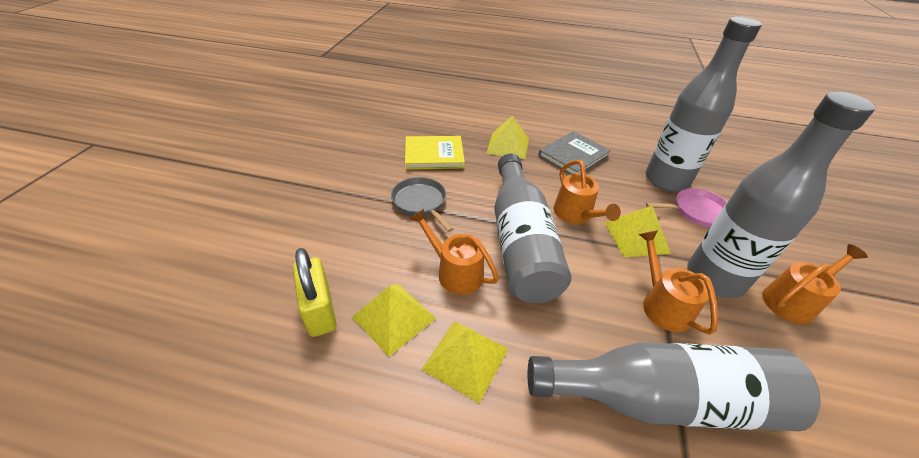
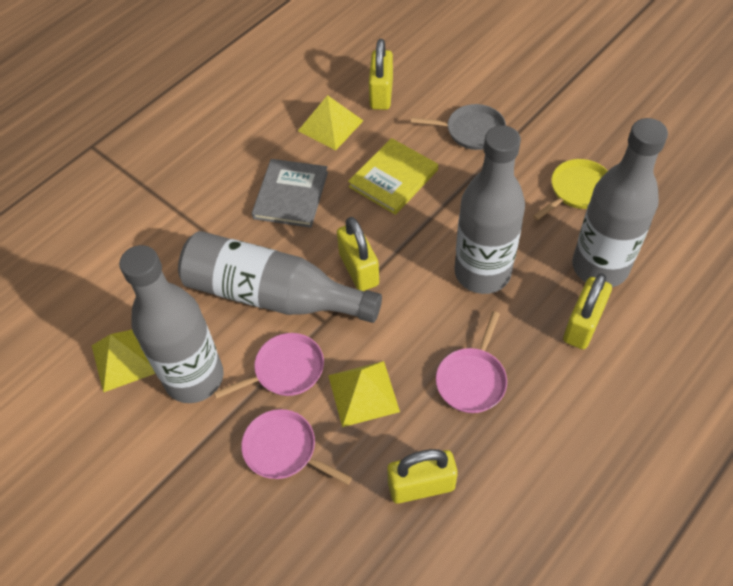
orange watering can: [410,209,499,295] [553,160,621,224] [639,230,718,335] [762,244,868,324] = 4 -> none = 0
pink pan: [646,188,727,227] = 1 -> [214,333,324,399] [241,409,352,485] [436,311,507,413] = 3
yellow padlock: [293,248,337,337] = 1 -> [337,217,379,291] [369,39,393,110] [387,449,458,504] [563,273,612,349] = 4
yellow pan: none = 0 -> [533,159,608,220] = 1
yellow pyramid: [352,284,436,357] [421,321,508,403] [486,115,529,159] [604,206,671,257] = 4 -> [92,330,155,392] [298,95,363,150] [328,361,400,427] = 3

